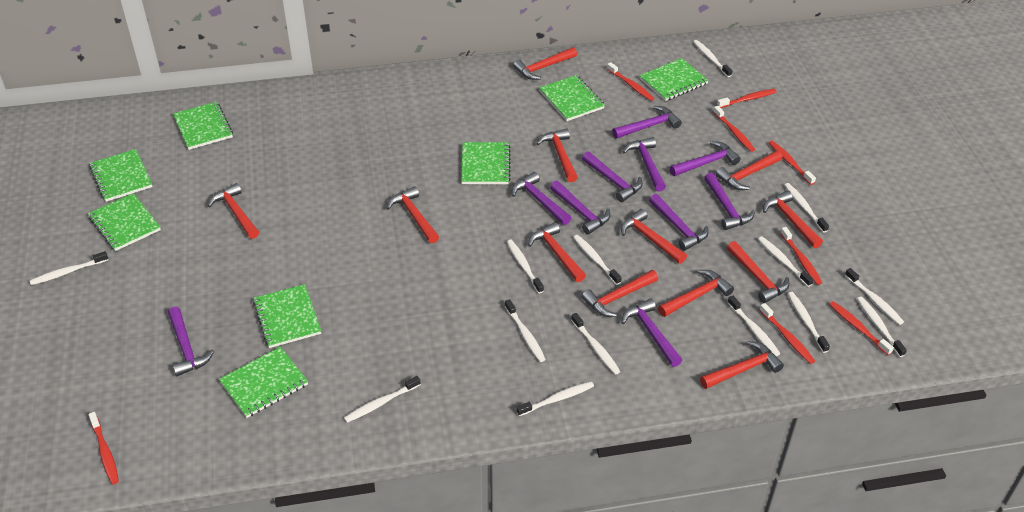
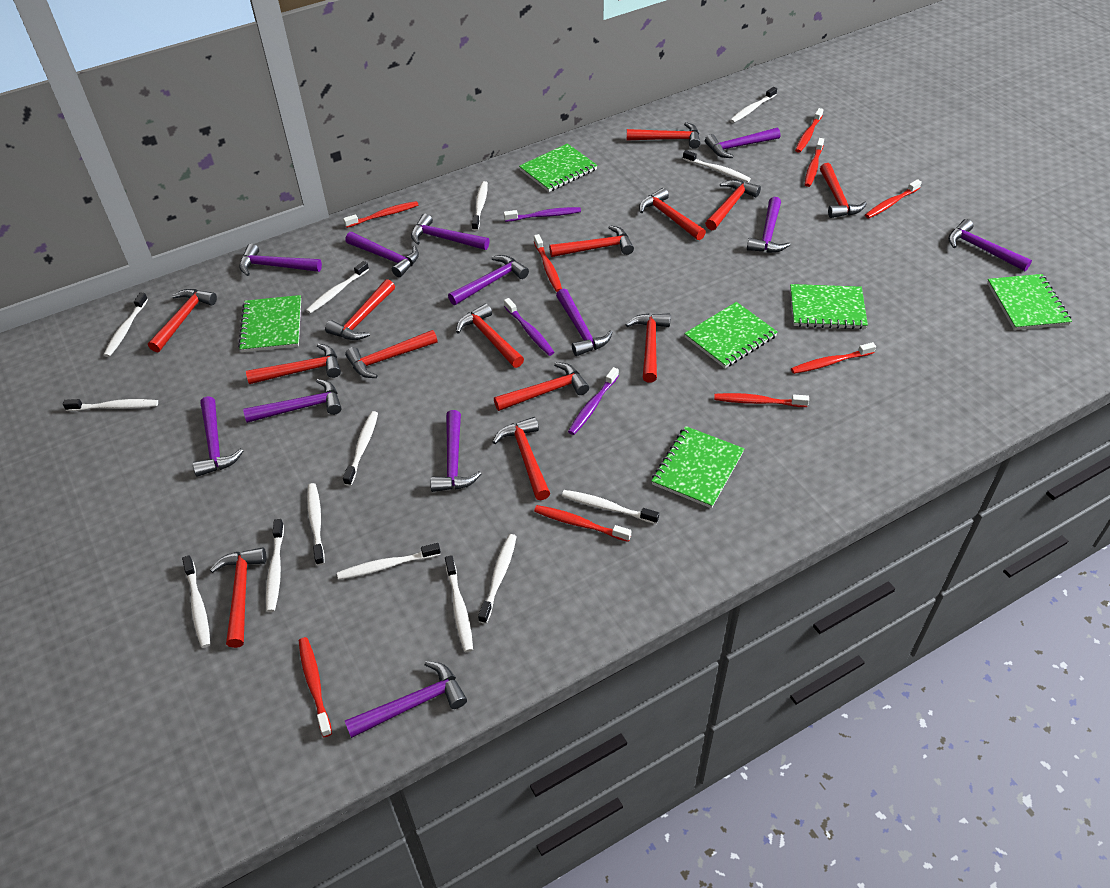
green notebook: [88,193,161,251] [89,149,153,202] [173,102,233,150] [219,347,308,418] [253,284,321,348] [461,142,510,184] [539,75,605,121] [639,58,709,101] = 8 -> [238,295,301,352] [519,143,598,192] [652,426,744,508] [684,302,778,368] [790,284,868,329] [987,274,1072,330] = 6
purple hammer: [168,307,214,376] [512,172,571,225] [550,181,610,235] [582,151,643,202] [612,106,682,139] [621,299,682,367] [623,137,666,192] [649,194,708,251] [670,141,741,176] [704,173,755,230] = 10 -> [193,396,244,477] [239,243,322,276] [243,379,342,423] [345,232,419,277] [345,661,467,738] [411,214,490,250] [430,410,481,492] [448,255,529,305] [556,289,613,356] [705,127,780,158] [747,197,790,253] [948,219,1032,271] = 12
purple toothbrush: none = 0 -> [504,207,581,222] [504,298,554,356] [568,367,619,435] = 3
red hammer: [208,183,259,239] [387,186,439,243] [513,47,577,80] [528,222,586,282] [536,129,578,182] [581,270,658,317] [621,209,687,264] [658,270,734,317] [700,341,784,389] [716,150,782,190] [727,241,789,303] [763,191,823,248] = 12 -> [148,289,217,352] [210,547,266,648] [246,343,341,384] [325,279,395,340] [345,330,438,378] [456,303,524,368] [493,417,550,500] [494,362,589,411] [549,225,634,257] [625,313,670,383] [627,122,700,149] [639,188,706,240] [705,180,761,230] [820,163,867,218] = 14
red toothbrush: [89,412,119,484] [607,62,654,101] [713,106,755,152] [717,89,777,108] [760,303,815,364] [768,140,816,185] [780,227,822,285] [829,301,894,355] = 8 -> [299,637,332,737] [343,201,418,228] [534,234,562,292] [534,505,631,542] [714,393,809,407] [791,342,876,374] [795,108,823,153] [805,138,824,187] [865,179,922,218] = 9

